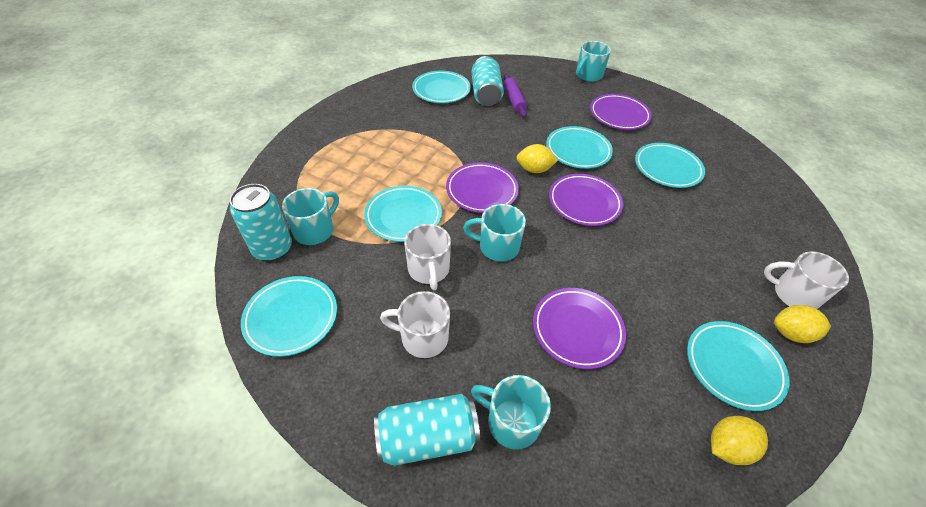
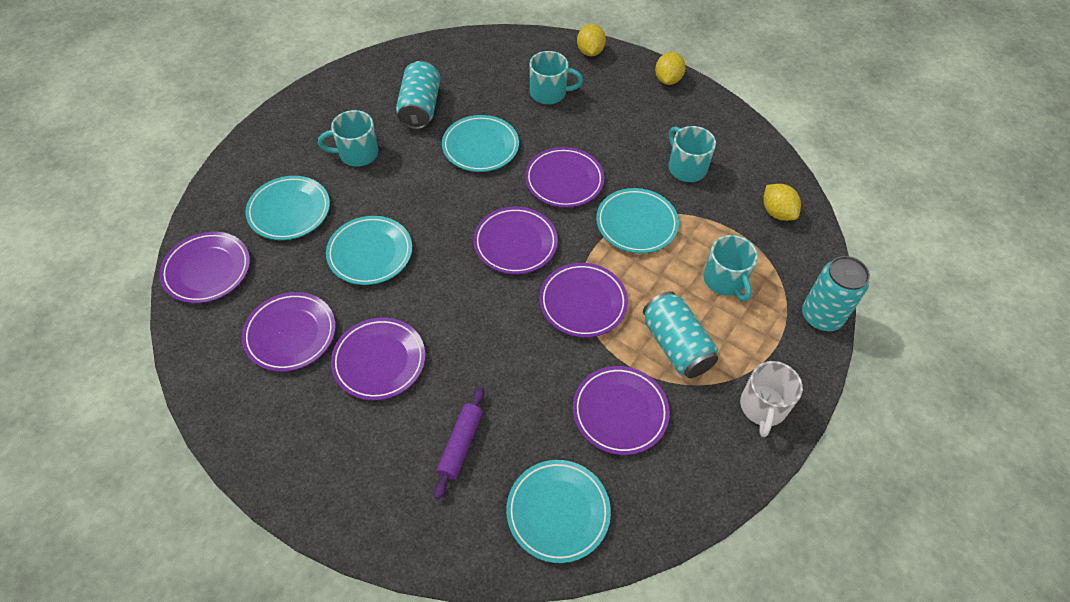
purple plate: [446,162,519,213] [533,288,626,369] [549,174,623,226] [590,94,652,130] = 4 -> [159,232,250,303] [242,292,336,372] [331,318,425,400] [473,207,558,274] [525,147,604,208] [539,263,628,338] [573,366,670,455] = 7
turquoise plate: [241,276,337,357] [364,186,442,242] [412,71,471,103] [546,126,613,169] [635,143,705,188] [687,321,789,411] = 6 -> [245,176,330,240] [326,216,412,285] [442,115,519,172] [506,460,611,563] [596,188,679,253] = 5
white mug: [380,291,450,358] [404,224,451,290] [764,251,849,309] = 3 -> [740,361,803,437] = 1

